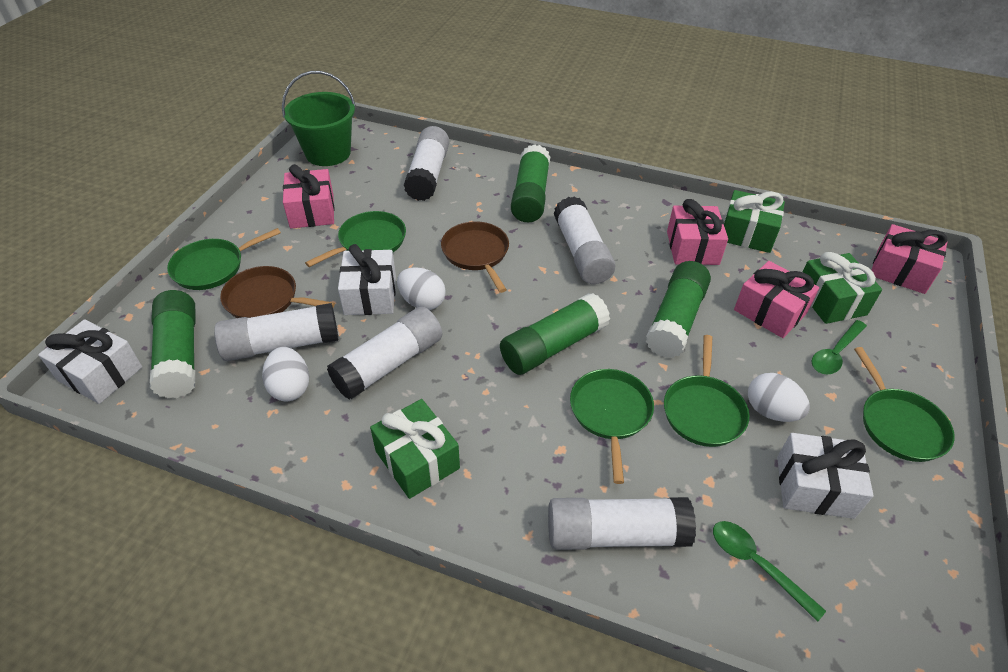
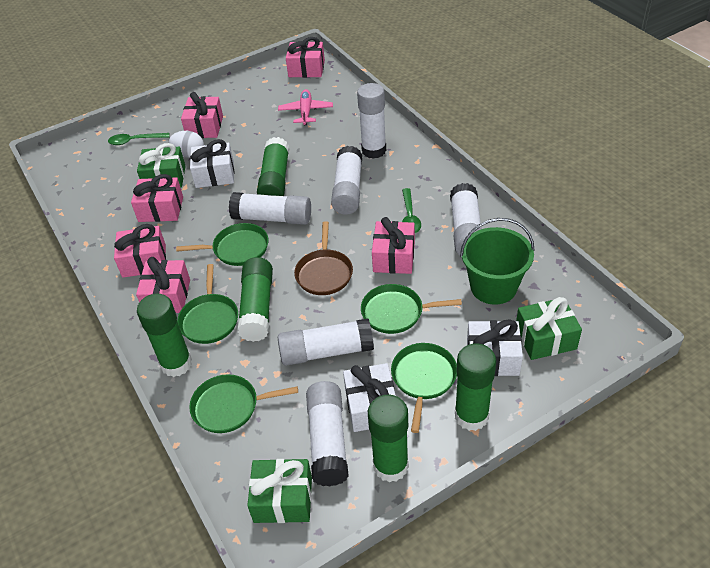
brown pan: [220,266,335,318] [441,221,509,293] = 2 -> [294,221,353,295] = 1
green glue stick: [150,290,196,398] [500,293,610,375] [511,144,550,222] [646,261,711,358] = 4 -> [137,293,192,377] [237,257,273,342] [257,137,289,196] [368,395,409,482] [455,343,496,431] = 5
pink gift: [283,164,335,228] [667,199,728,265] [734,261,819,338] [872,224,947,294] = 4 -> [114,224,166,278] [131,174,183,222] [136,257,190,313] [181,92,223,138] [286,37,325,78] [372,217,415,274] = 6
pink plane: none = 0 -> [278,89,333,125] = 1
white egg: [262,347,309,401] [397,267,446,310] [748,373,810,422] = 3 -> [169,131,204,158] = 1
white glue stick: [214,303,339,361] [327,307,442,400] [404,126,449,201] [548,497,696,550] [554,196,615,284] = 5 -> [229,192,311,225] [278,319,374,366] [306,381,349,487] [331,146,362,215] [357,83,386,159] [450,183,482,256] = 6

